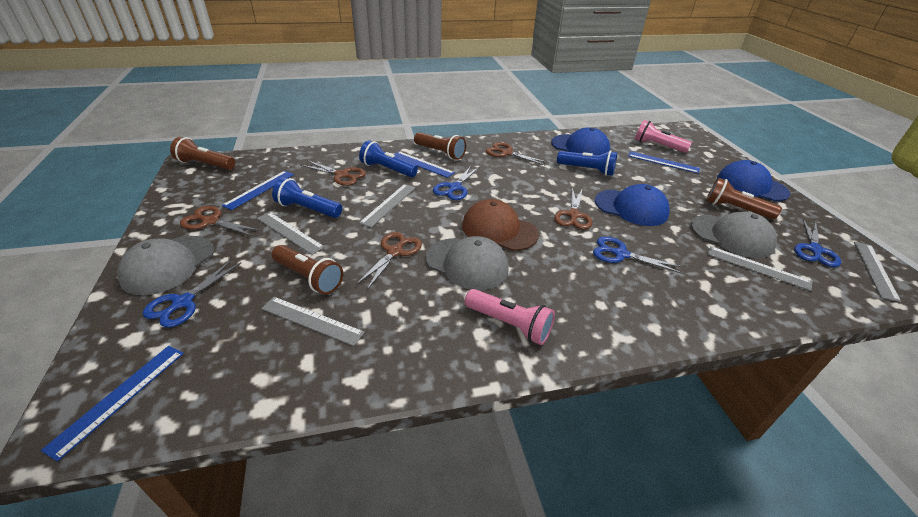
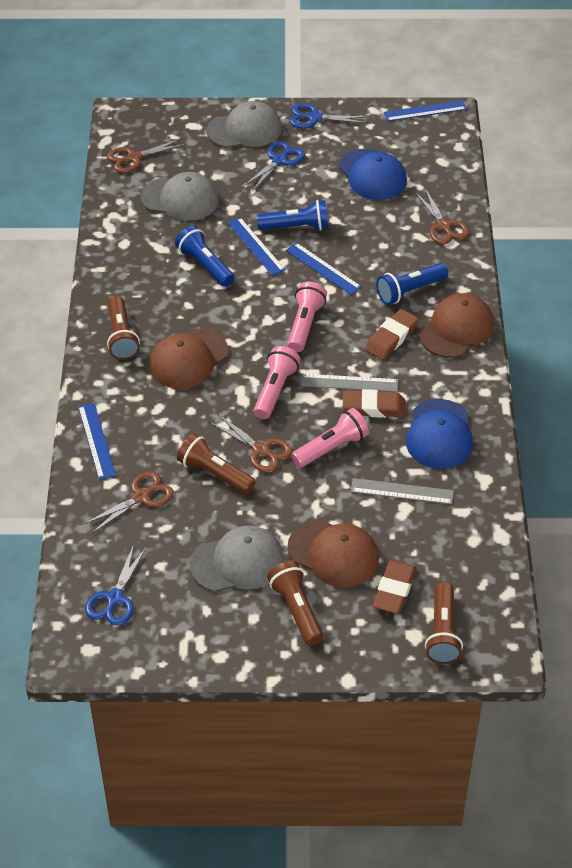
blue cap: [551,127,610,155] [595,184,670,226] [717,160,790,201] = 3 -> [339,148,407,200] [406,399,473,469] = 2
blue scissors: [143,259,241,328] [433,166,479,200] [593,236,683,274] [794,219,841,267] = 4 -> [85,544,147,626] [244,141,305,192] [290,103,367,128] = 3
brown cap: [462,199,539,251] = 1 -> [149,328,228,389] [287,519,379,588] [419,293,494,358] = 3
brown eraser: none = 0 -> [343,389,406,418] [365,309,419,360] [373,560,416,614] = 3
brown scissors: [180,206,262,236] [300,160,366,186] [355,232,422,290] [486,142,549,165] [554,187,593,229] = 5 -> [84,472,174,534] [107,138,186,173] [209,414,293,473] [415,188,469,244] = 4
grey ruler: [257,212,325,255] [261,297,365,346] [359,184,416,228] [708,246,812,291] [854,242,901,303] = 5 -> [301,374,398,392] [351,478,454,504] = 2
pink flashlight: [465,289,555,345] [635,120,692,153] = 2 -> [254,346,300,419] [288,281,327,352] [291,408,369,468] = 3

